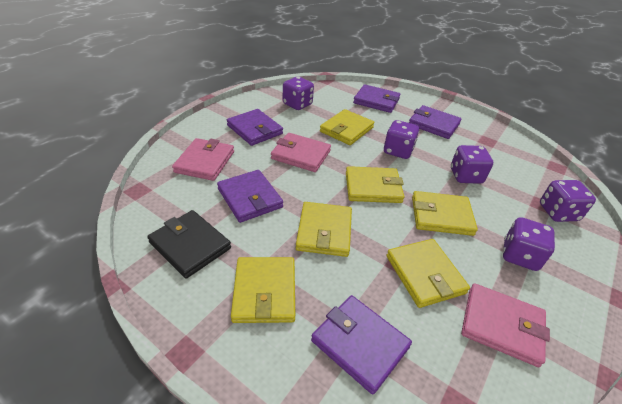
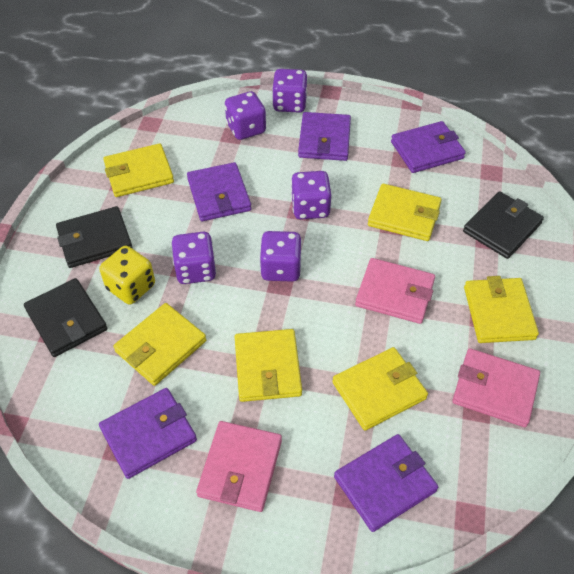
black wallet: [147,210,231,279] = 1 -> [24,278,107,357] [56,206,133,268] [463,191,544,259] = 3
yellow dice: none = 0 -> [99,246,155,304] = 1

